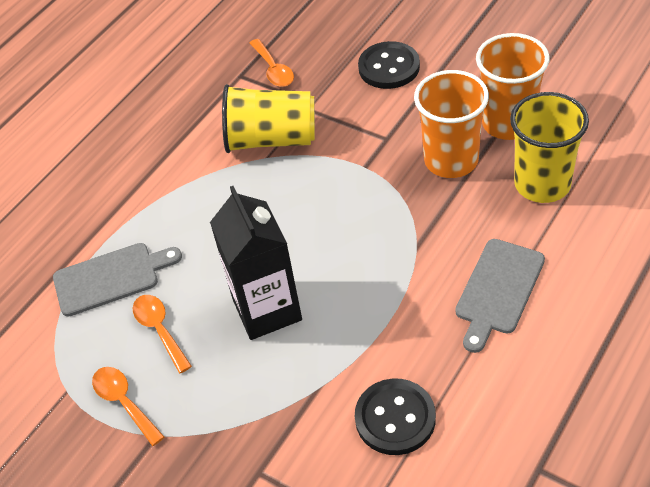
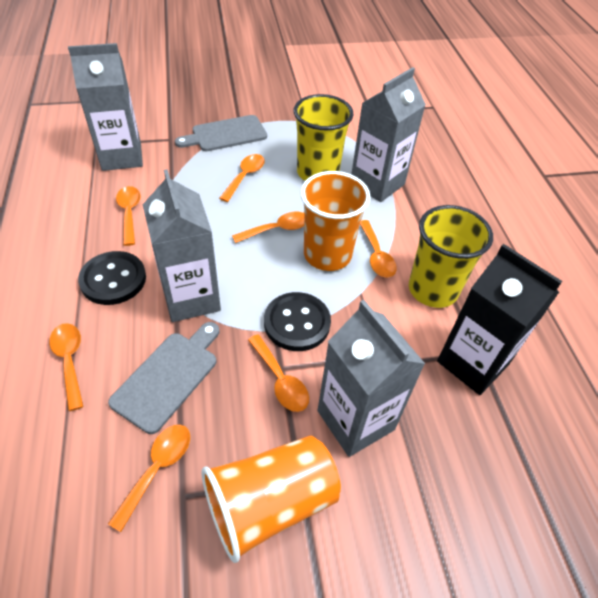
grey carton: none = 0 -> [68,43,143,171] [143,169,221,322] [317,300,425,457] [351,67,426,202] = 4
orange spoon: [92,367,164,446] [133,295,192,373] [249,39,294,87] = 3 -> [49,323,83,411] [108,424,190,532] [116,186,141,246] [219,154,265,202] [232,212,305,243] [248,334,309,412] [360,220,397,278] = 7

